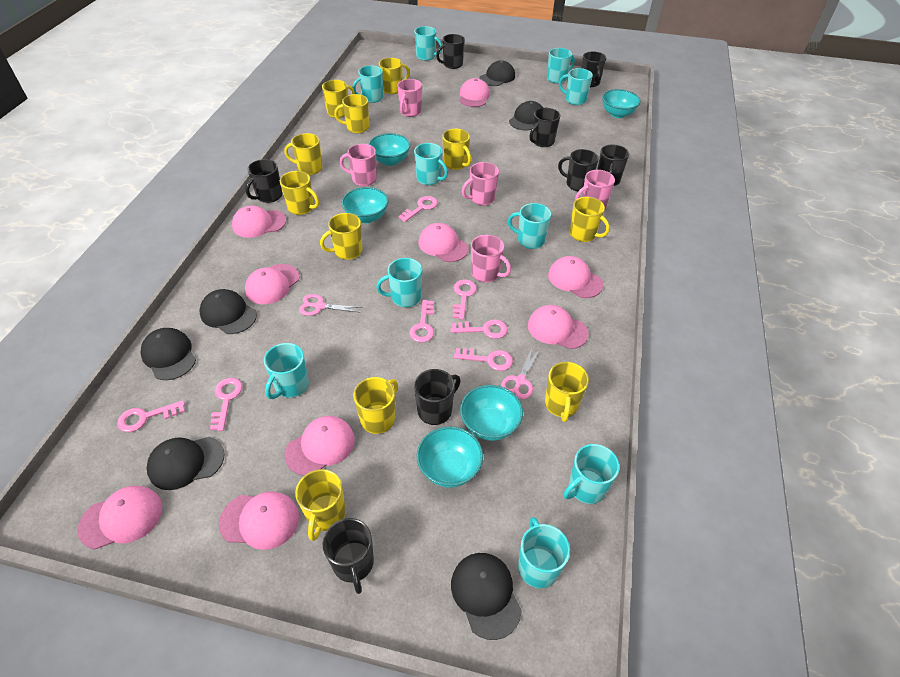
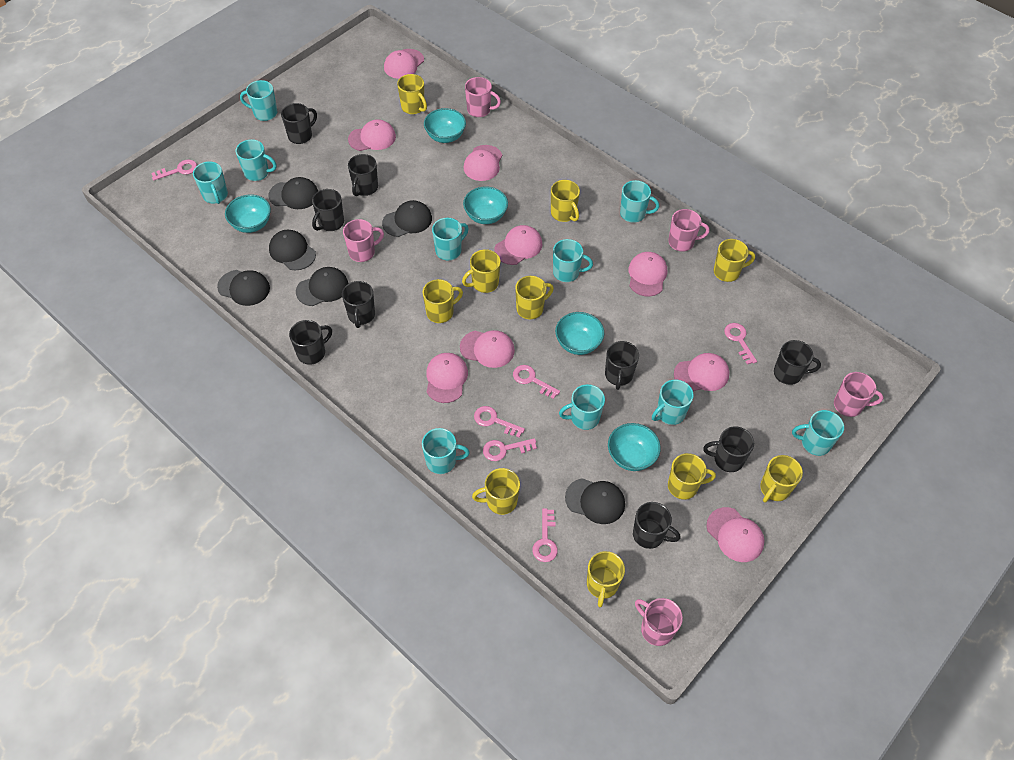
black mug: [246,159,282,203] [322,518,374,594] [414,369,461,425] [436,34,465,69] [530,108,560,147] [558,149,599,191] [582,51,606,87] [597,144,629,186] = 8 -> [281,103,317,144] [289,320,332,365] [312,189,344,231] [342,281,375,328] [348,154,378,196] [605,341,639,390] [633,502,680,549] [703,426,754,472] [774,340,821,385] = 9
pink key: [117,400,185,432] [210,378,243,431] [398,196,438,222] [409,300,434,343] [451,319,508,339] [453,279,477,320] [453,348,513,371] = 7 -> [151,159,197,181] [474,406,525,438] [483,438,537,461] [513,365,560,399] [532,508,558,562] [724,323,757,365] = 6
pink scissors: [299,294,362,316] [501,348,540,399] = 2 -> none = 0
yellow mug: [280,171,319,215] [285,133,322,175] [295,469,346,541] [320,213,362,260] [322,80,355,118] [334,94,369,133] [353,377,398,434] [379,58,410,94] [442,129,471,170] [545,362,589,422] [570,197,610,242] = 11 -> [397,74,427,114] [422,279,463,323] [462,249,501,293] [472,468,520,515] [515,276,554,319] [551,180,580,222] [587,551,625,608] [668,453,716,500] [714,239,755,282] [760,455,803,502] = 10

